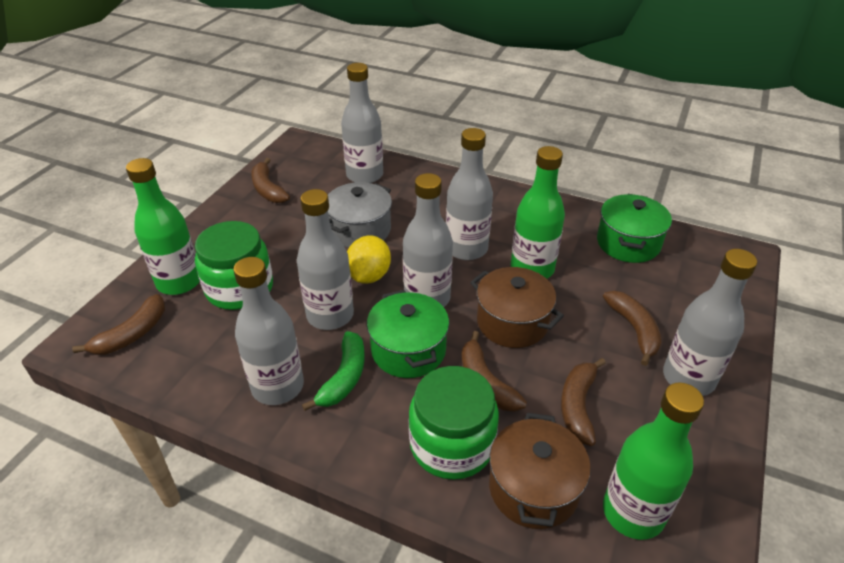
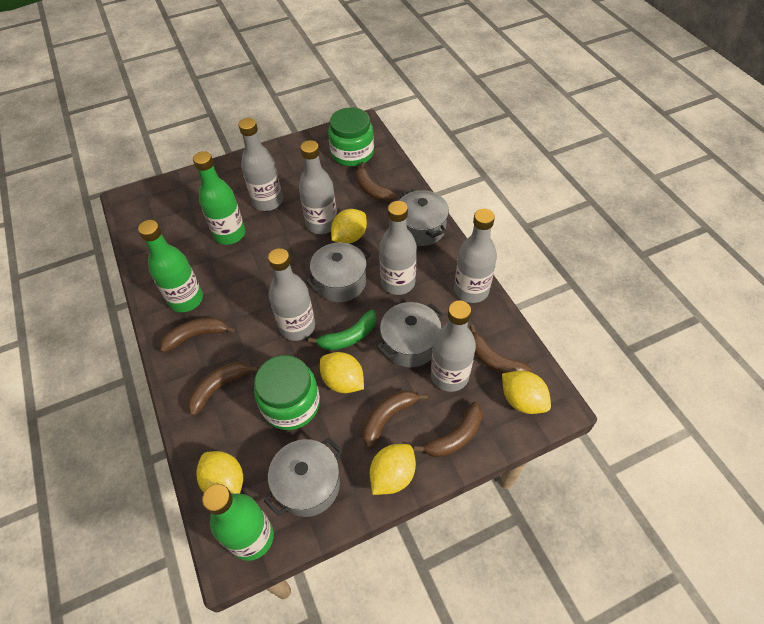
brown banana: [72,294,165,355] [251,158,290,203] [461,331,527,412] [561,358,606,446] [603,291,662,366] = 5 -> [160,317,235,353] [187,362,258,416] [356,162,397,202] [362,390,428,448] [414,402,483,458] [469,325,532,374] = 6
brown pot: [470,267,564,348] [489,413,591,529] = 2 -> none = 0
green pot: [367,290,449,378] [597,194,672,263] = 2 -> none = 0
grey pot: [328,182,392,248] = 1 -> [264,438,343,517] [305,242,371,302] [377,302,444,367] [399,189,449,246] = 4
yellow lemon: [347,235,391,284] = 1 -> [196,451,243,494] [320,352,364,393] [331,209,367,244] [370,444,416,495] [502,371,551,414] = 5

